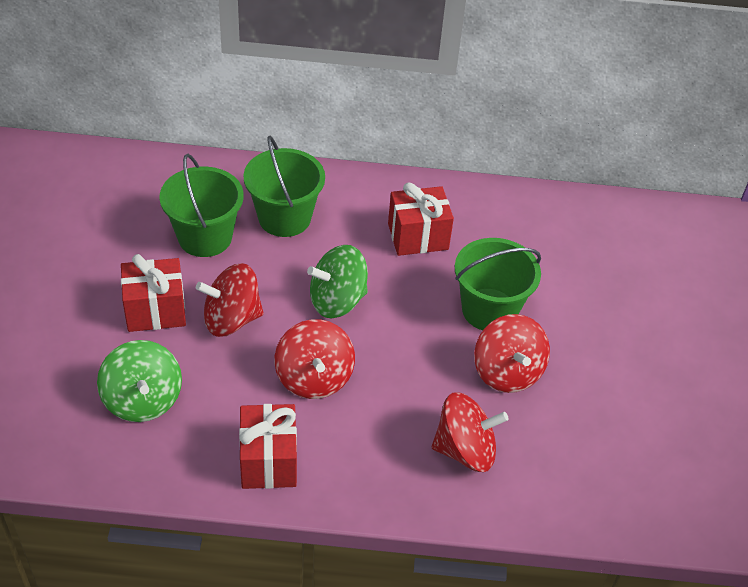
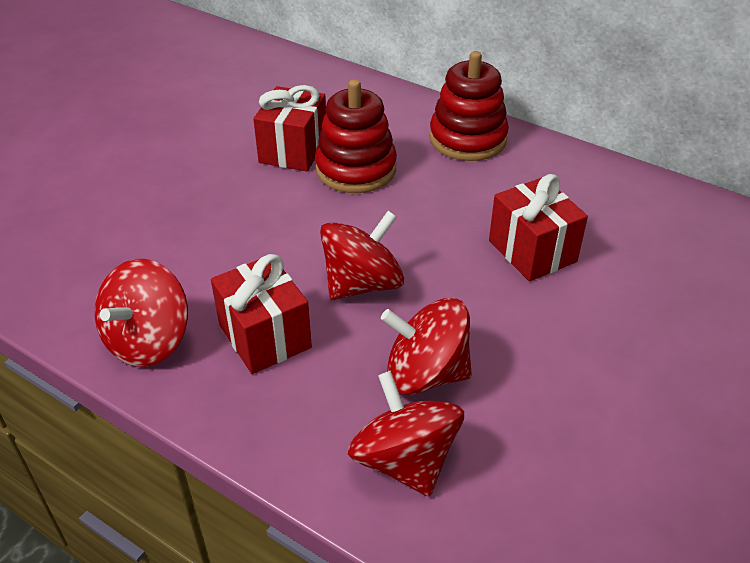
green bucket: [159,154,244,257] [244,136,325,237] [455,238,541,330] = 3 -> none = 0
green spinning top: [97,340,182,422] [307,245,368,318] = 2 -> none = 0
red stacking toy: none = 0 -> [315,79,397,193] [429,51,509,161] = 2

